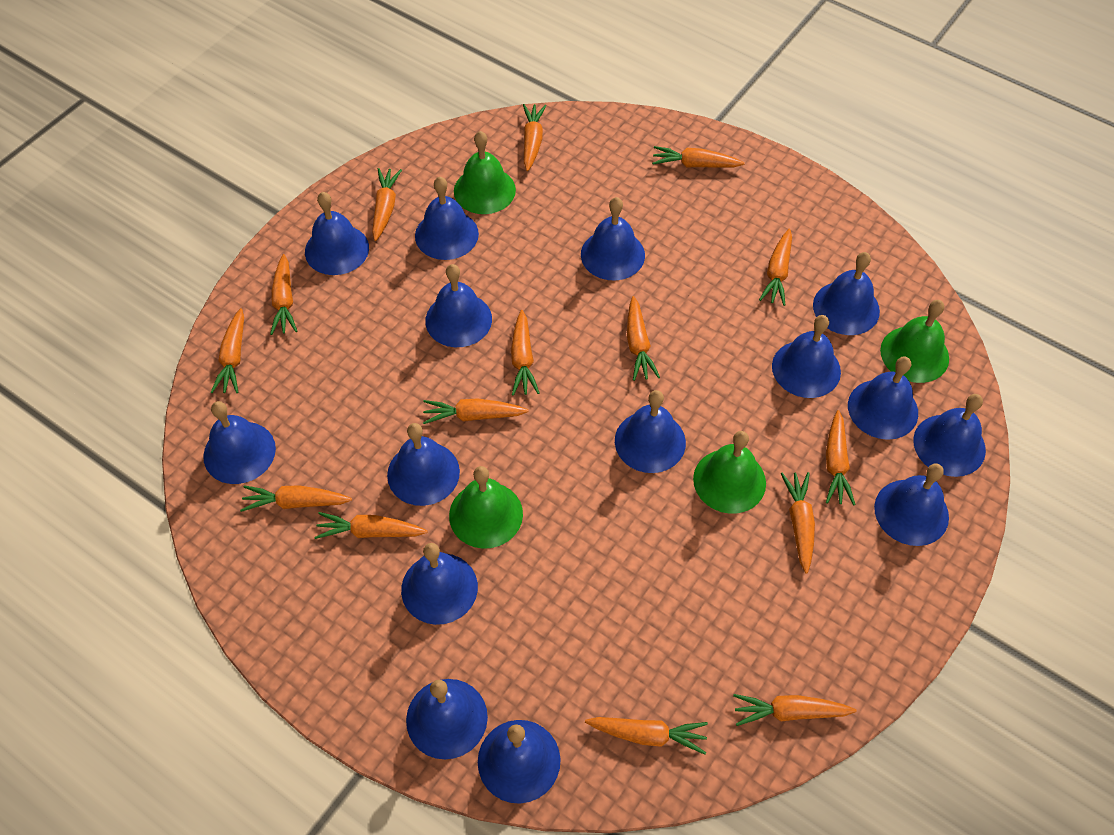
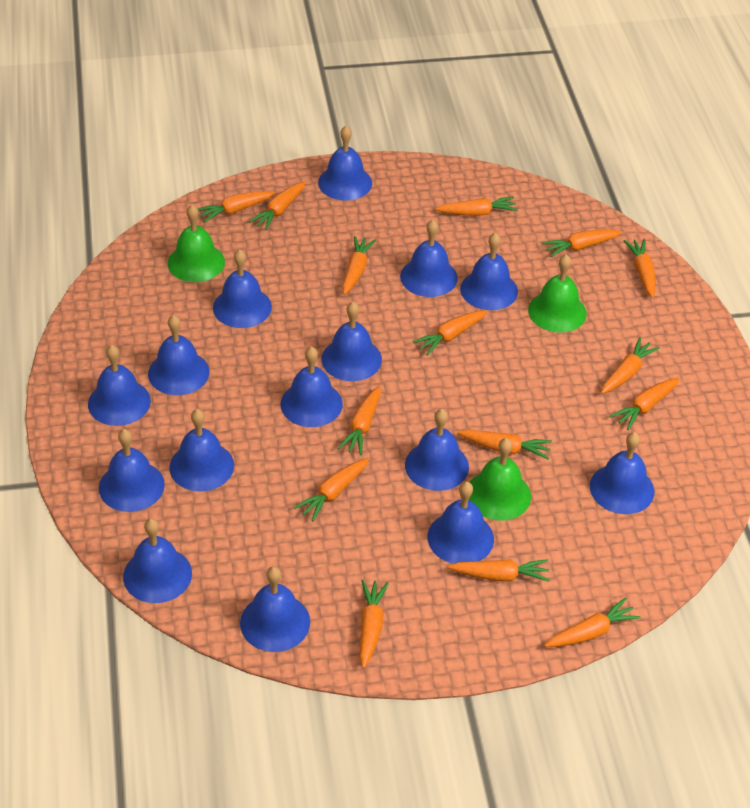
green bell: [449,466,523,549] [454,131,516,214] [693,431,766,514] [880,300,949,383] = 4 -> [168,205,225,282] [469,438,531,521] [528,254,587,333] = 3

